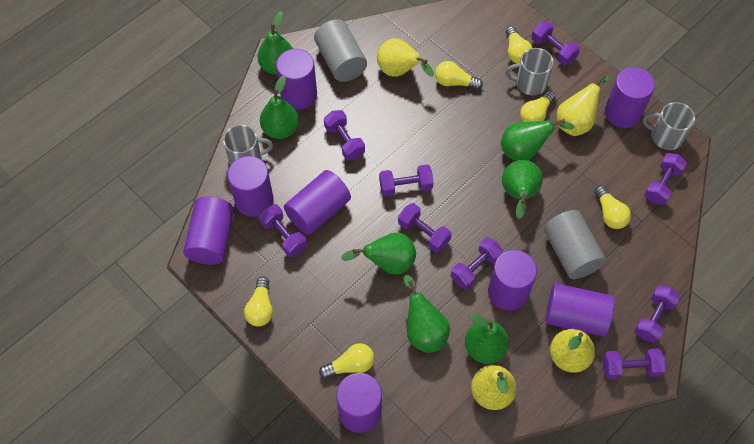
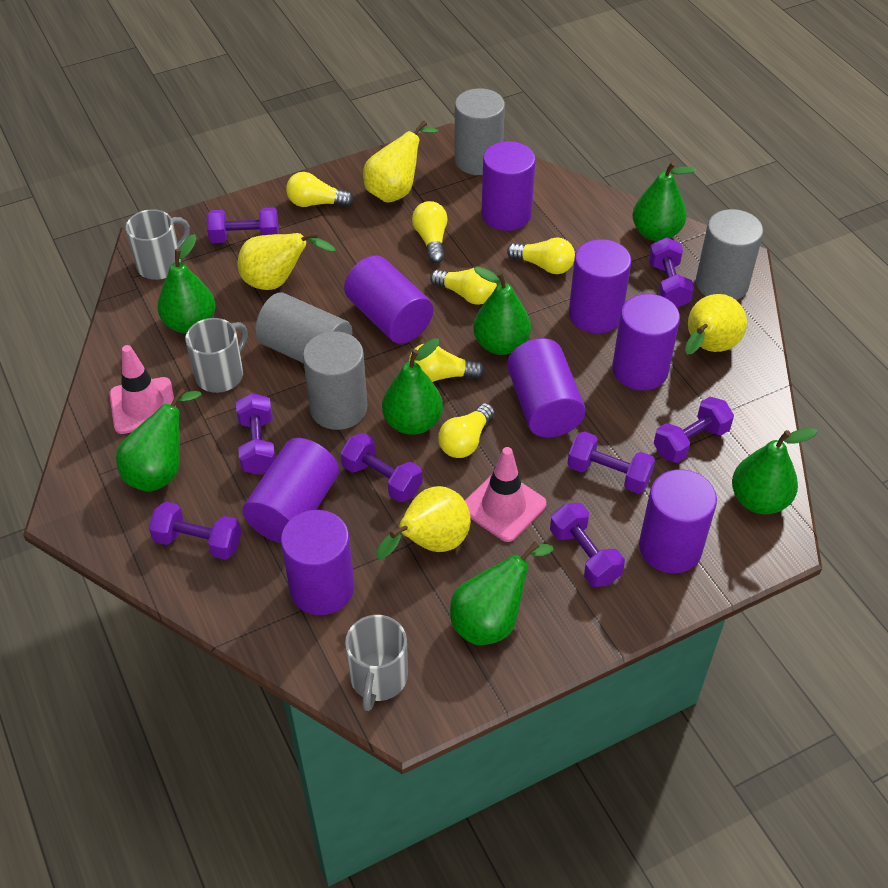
grey cylinder: [314,19,367,82] [544,210,606,279] = 2 -> [255,292,352,363] [303,331,368,430] [454,88,505,175] [696,209,763,300] = 4
pink traffic cone: none = 0 -> [109,345,176,434] [465,447,546,542] = 2
purple dumbbell: [259,204,307,257] [324,110,365,161] [379,164,434,197] [398,203,452,253] [451,238,503,289] [531,21,580,65] [603,348,666,379] [634,285,680,343] [644,153,687,205] = 9 -> [149,502,241,560] [207,207,279,243] [236,393,276,475] [340,433,423,502] [550,503,625,587] [567,431,655,494] [649,237,694,308] [653,397,734,463] = 8

